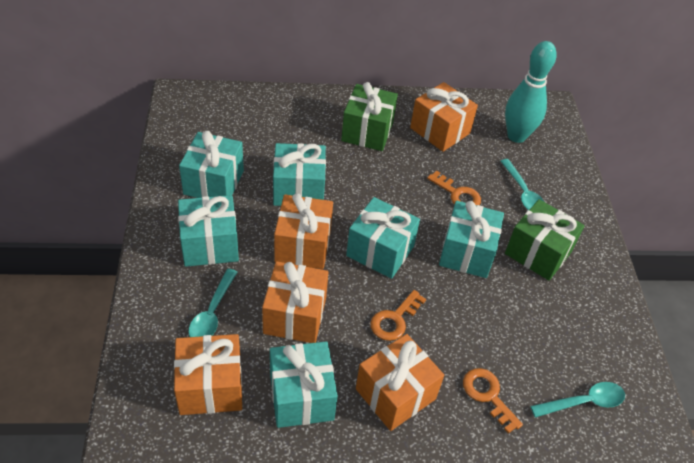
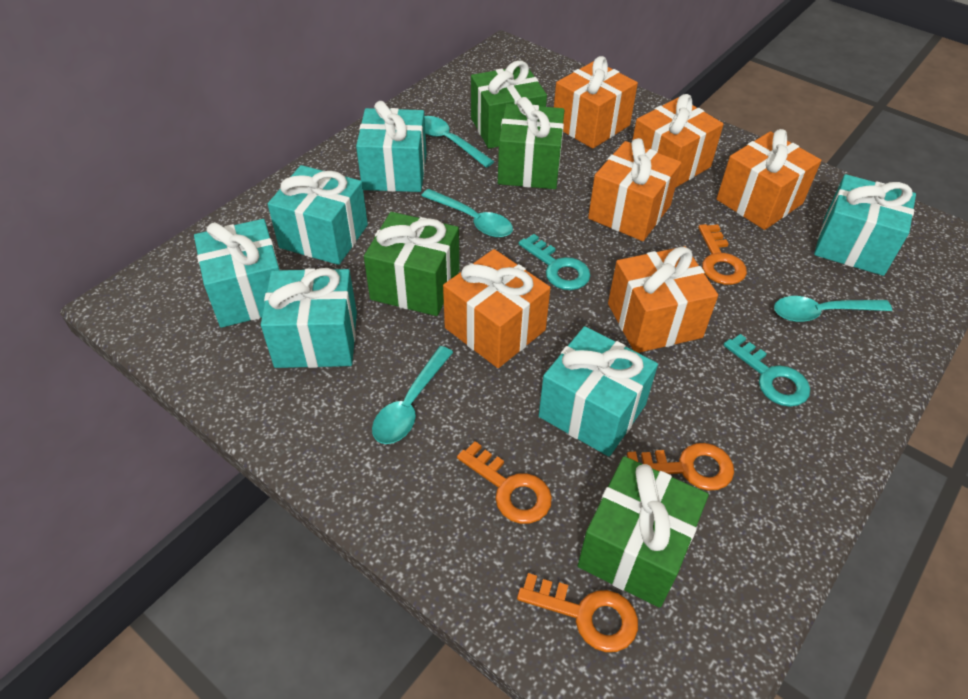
green gift: [341,82,398,151] [505,199,585,281] = 2 -> [364,212,460,316] [471,61,547,149] [498,97,564,189] [578,456,709,608] = 4
orange gift: [174,334,242,415] [262,261,328,343] [274,193,333,269] [356,334,444,431] [410,82,478,152] = 5 -> [443,249,551,368] [554,56,638,149] [588,138,682,241] [608,246,718,353] [632,94,724,188] [717,129,821,230] = 6
orange key: [370,290,426,341] [427,170,481,206] [463,368,523,434] = 3 -> [457,441,552,524] [517,573,638,652] [627,443,734,491] [698,224,747,285] = 4
turquoise bowling pin: [505,41,556,143] = 1 -> none = 0
turquoise key: none = 0 -> [519,234,590,290] [724,334,810,407] = 2
turquoise spoon: [188,269,237,337] [500,159,544,210] [530,382,625,418] = 3 -> [372,346,453,444] [421,189,513,238] [425,116,494,168] [774,296,892,322] = 4

